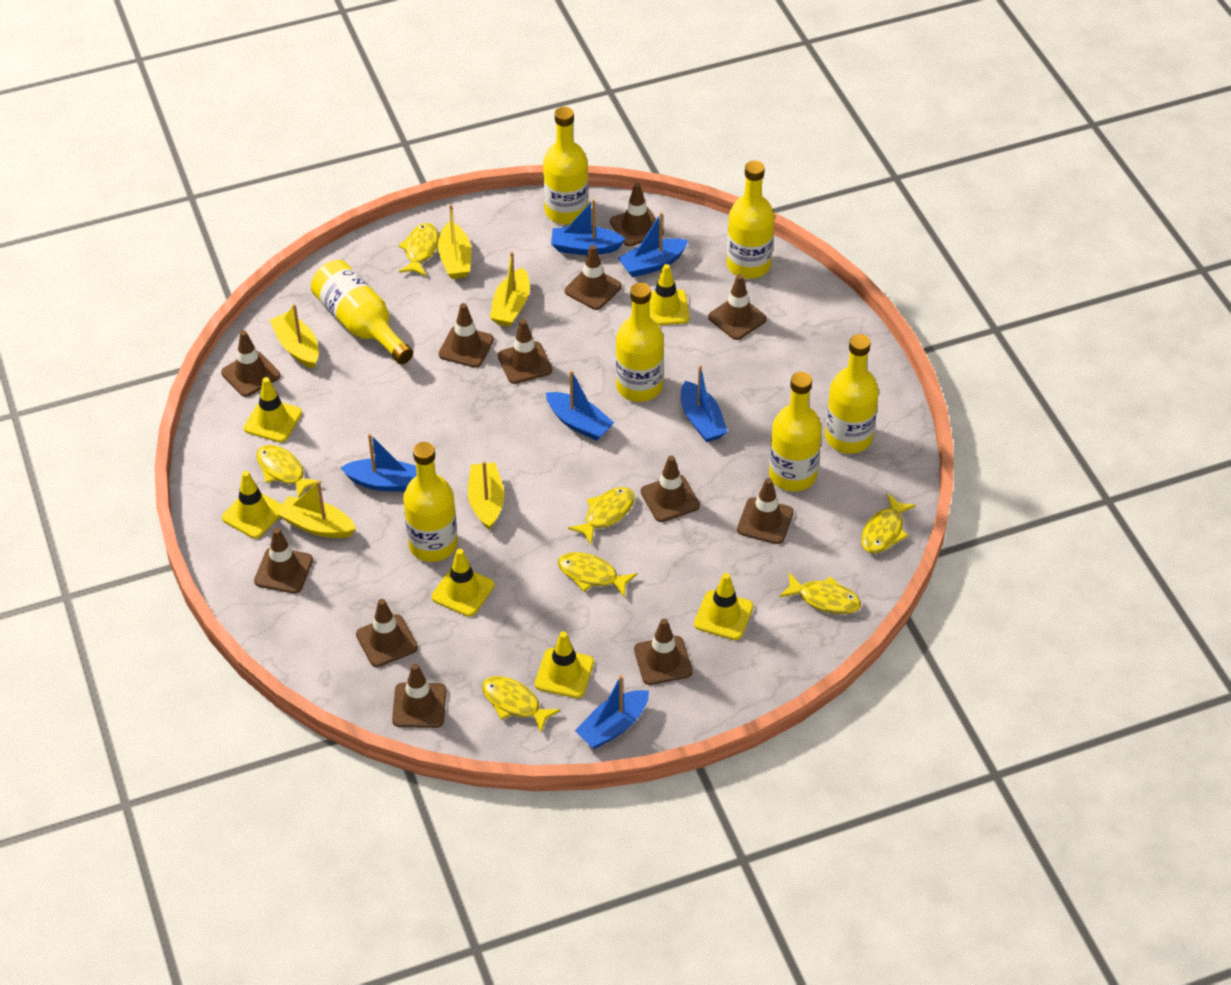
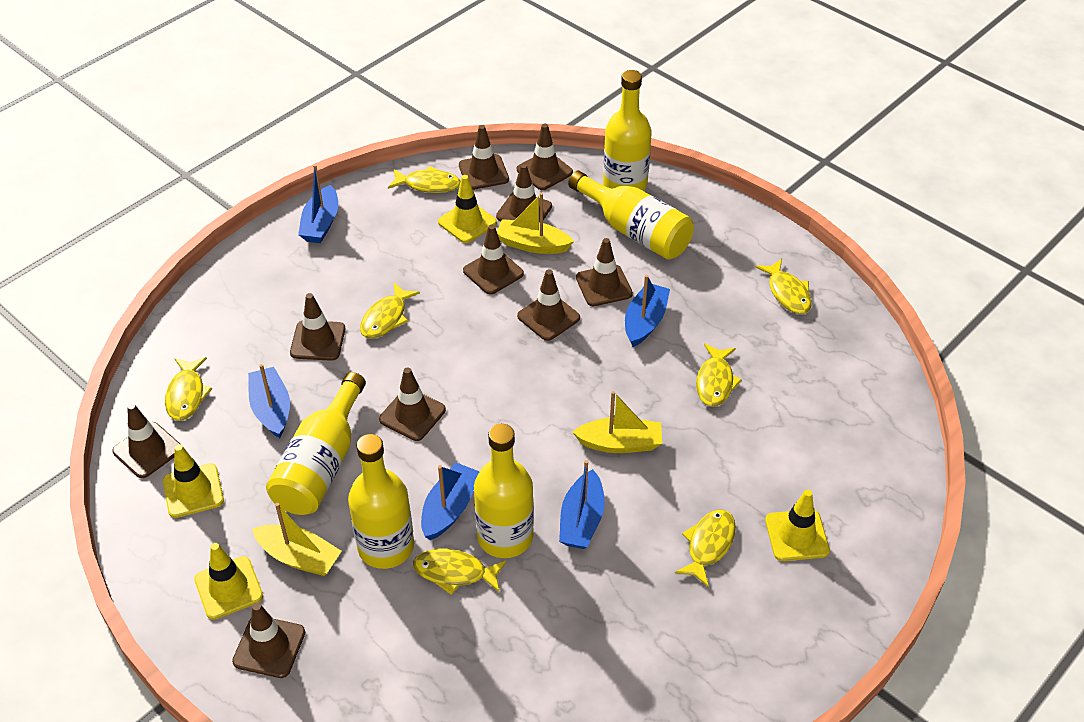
blue boat: [340,433,417,491] [546,370,614,441] [551,199,626,255] [575,675,649,749] [618,212,689,277] [681,366,728,443] = 6 -> [248,364,290,438] [298,164,338,243] [421,463,480,540] [559,460,605,549] [625,275,670,347] = 5
brown traffic cone: [221,330,280,397] [254,528,313,593] [356,599,418,667] [392,664,446,728] [439,303,494,368] [498,319,552,384] [565,245,622,310] [610,183,664,247] [634,618,693,685] [641,456,700,522] [708,274,767,340] [737,478,794,544] = 12 -> [112,403,180,478] [232,603,305,678] [290,293,345,361] [379,367,446,441] [459,125,509,190] [463,225,524,295] [496,164,552,222] [517,124,573,190] [517,269,580,341] [576,238,633,306] = 10
yellow boat: [270,304,319,369] [277,481,356,538] [438,204,471,279] [468,461,504,530] [490,251,530,327] = 5 -> [252,503,341,576] [497,193,574,254] [572,391,662,453] = 3
yellow bottle: [311,260,413,364] [403,442,458,562] [543,107,588,224] [616,283,664,402] [727,161,775,279] [769,372,822,491] [825,334,879,454] = 7 -> [266,372,366,515] [348,434,414,569] [474,424,534,558] [568,171,694,260] [603,70,652,191] = 5
yellow traffic cone: [222,471,282,539] [244,377,302,443] [432,549,494,617] [535,631,594,698] [649,264,690,325] [694,573,753,640] = 6 -> [163,444,224,518] [194,543,263,620] [438,175,497,243] [765,490,830,561] = 4

